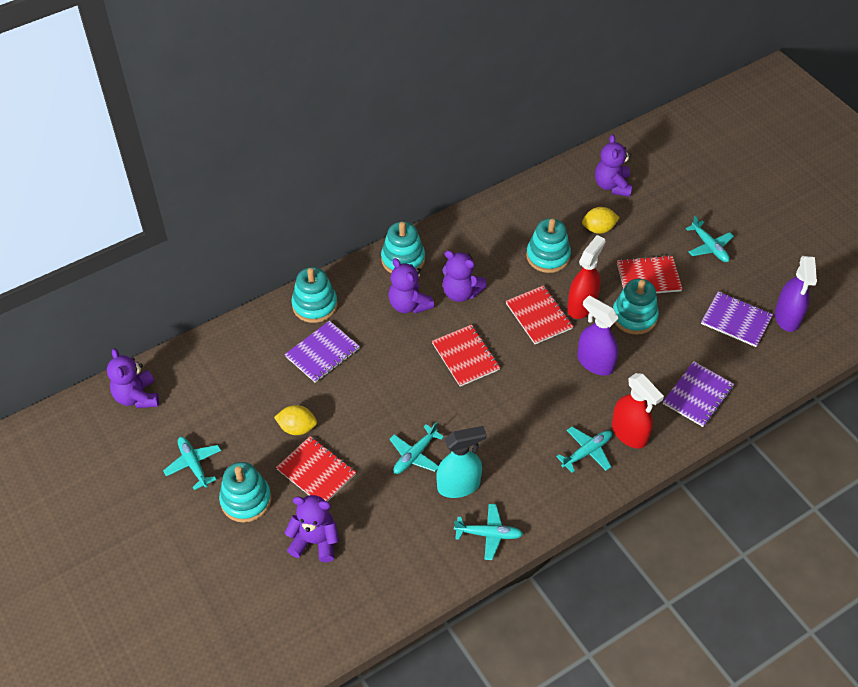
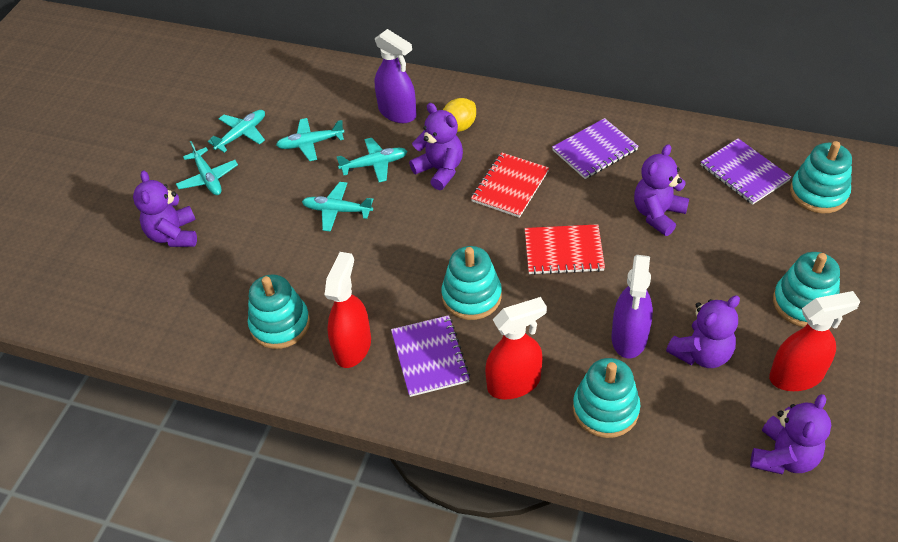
red notebook: [276,436,356,502] [432,325,500,387] [506,285,574,344] [617,255,682,293] = 4 -> [471,152,549,218] [525,224,605,275] = 2
red spray bottle: [567,235,606,319] [612,373,664,449] = 2 -> [325,252,371,368] [485,297,547,400] [769,291,860,391] = 3
turquoise spray bottle: [436,426,486,498] = 1 -> none = 0
yellow lemon: [274,405,317,435] [582,207,620,234] = 2 -> [443,98,476,132] = 1

